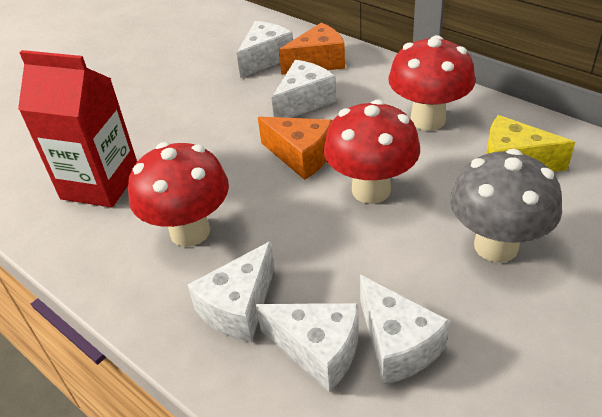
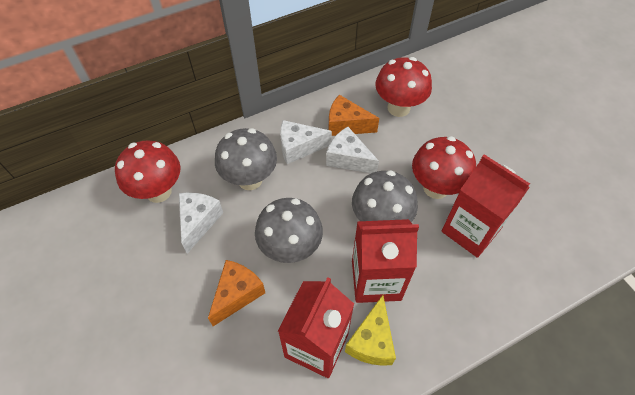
grey mushroom: [450,149,562,263] = 1 -> [215,128,277,190] [255,198,323,263] [352,170,418,222] = 3
red carton: [18,50,137,208] = 1 -> [278,277,354,378] [352,219,419,303] [442,154,530,258] = 3
white cheese: [188,241,275,342] [236,21,293,78] [256,303,359,393] [271,60,336,118] [360,275,450,385] = 5 -> [179,192,223,254] [280,120,332,164] [326,127,379,173] = 3

